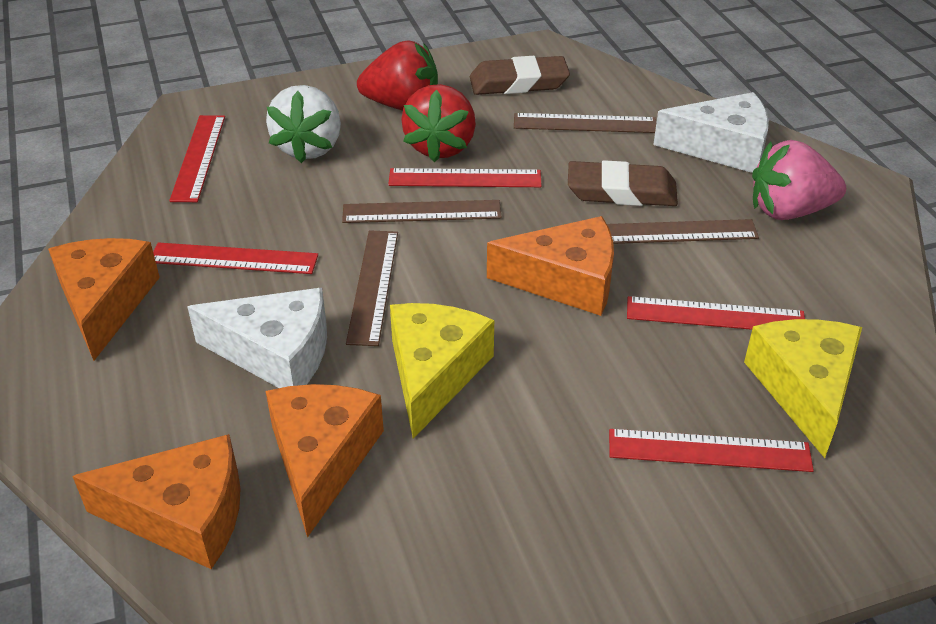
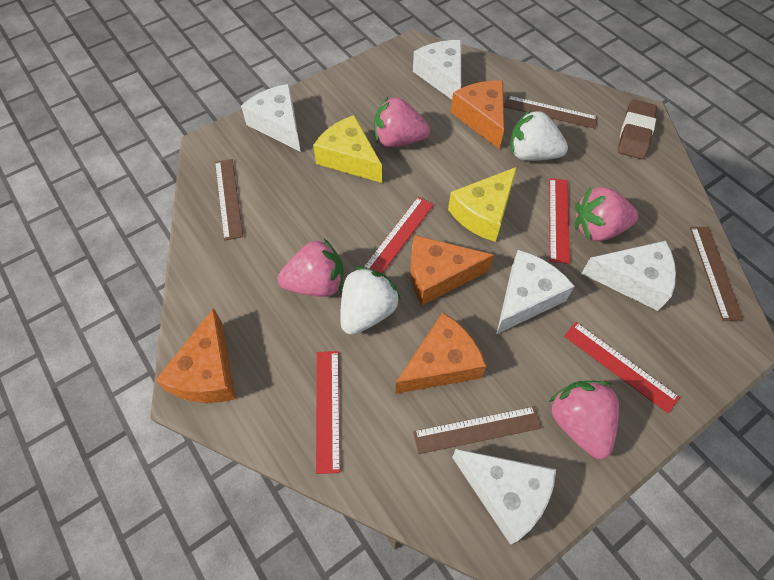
brown eraser: [470,56,570,95] [568,160,678,206] = 2 -> [618,100,657,159] = 1
pink strawberry: [752,140,846,220] = 1 -> [278,239,343,297] [374,97,430,147] [549,381,619,459] [575,187,638,241] = 4
red ruler: [153,242,318,274] [169,115,225,202] [388,168,542,187] [609,429,814,472] [627,296,805,330] = 5 -> [316,351,340,474] [364,197,434,273] [549,178,570,264] [564,322,680,413] = 4
red strawberry: [357,40,438,111] [401,84,476,162] = 2 -> none = 0
white cheese: [187,288,327,388] [653,92,769,173] = 2 -> [241,84,301,152] [413,40,461,100] [452,449,556,545] [497,250,575,334] [581,241,676,311] = 5
white strawberry: [266,85,341,163] = 1 -> [340,266,401,335] [510,109,568,161] = 2

